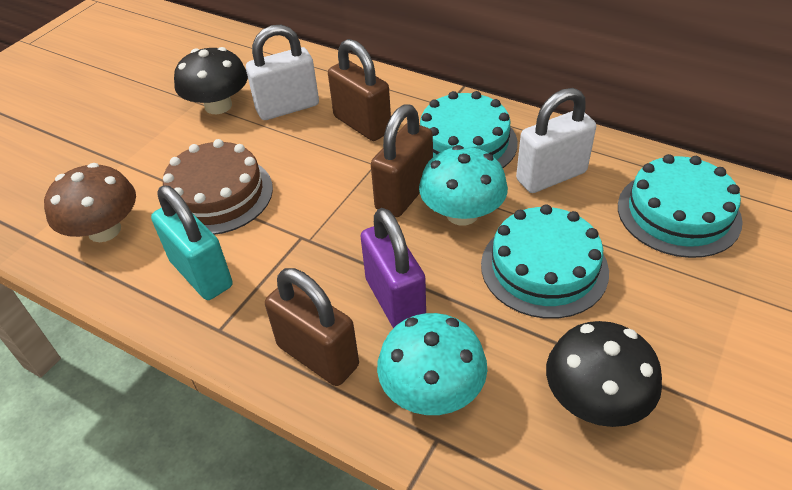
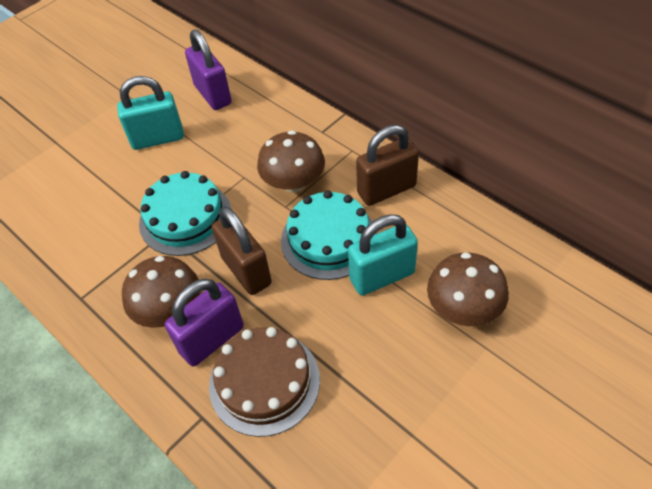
black mushroom: [174,47,248,114] [546,321,662,427] = 2 -> none = 0
brown mushroom: [44,163,136,242] = 1 -> [122,256,200,328] [257,130,325,192] [427,252,509,326] = 3
brown padlock: [265,268,359,386] [328,39,391,141] [371,104,433,217] = 3 -> [212,206,272,295] [356,125,419,206] = 2
purple padlock: [360,208,426,328] = 1 -> [165,279,244,366] [185,29,232,110] = 2
turquoise cake: [420,91,518,168] [481,204,609,319] [618,154,743,258] = 3 -> [139,171,231,256] [281,190,377,280] = 2
turquoise mushroom: [377,313,487,415] [419,145,508,225] = 2 -> none = 0
turquoise padlock: [151,186,233,300] = 1 -> [117,76,184,150] [348,214,418,295] = 2
white padlock: [246,25,319,120] [516,88,596,193] = 2 -> none = 0

